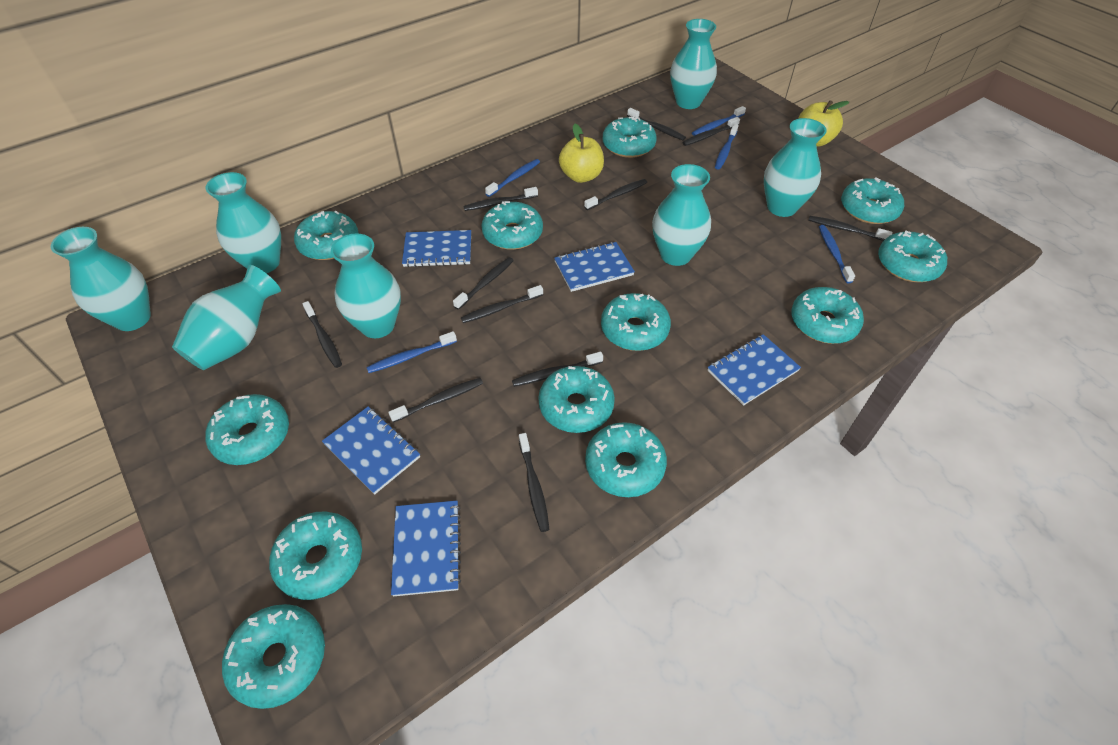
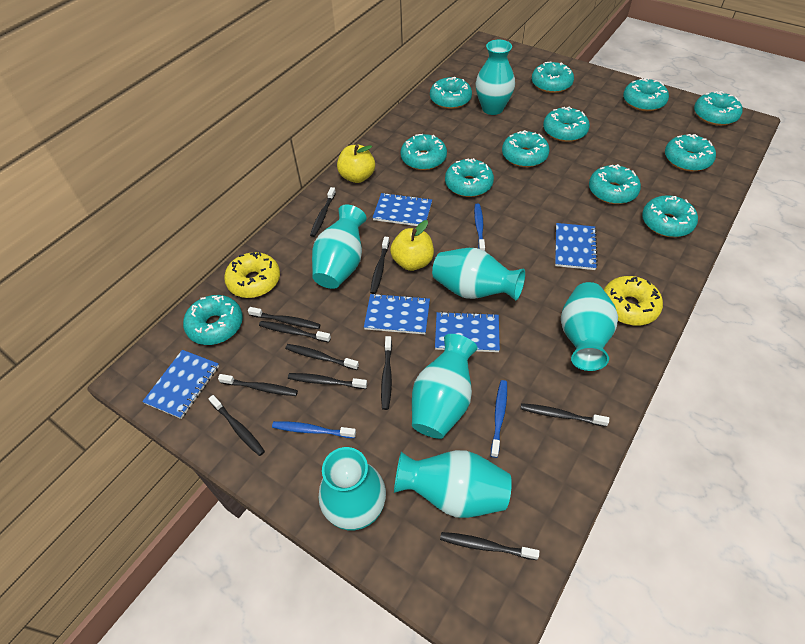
blue toothbrush: [366,331,457,373] [485,159,540,197] [692,106,746,136] [715,124,738,170] [819,225,855,283] = 5 -> [272,421,356,438] [474,203,485,251] [491,380,507,458] = 3
yellow donut: none = 0 -> [224,252,280,298] [604,276,663,325] = 2

